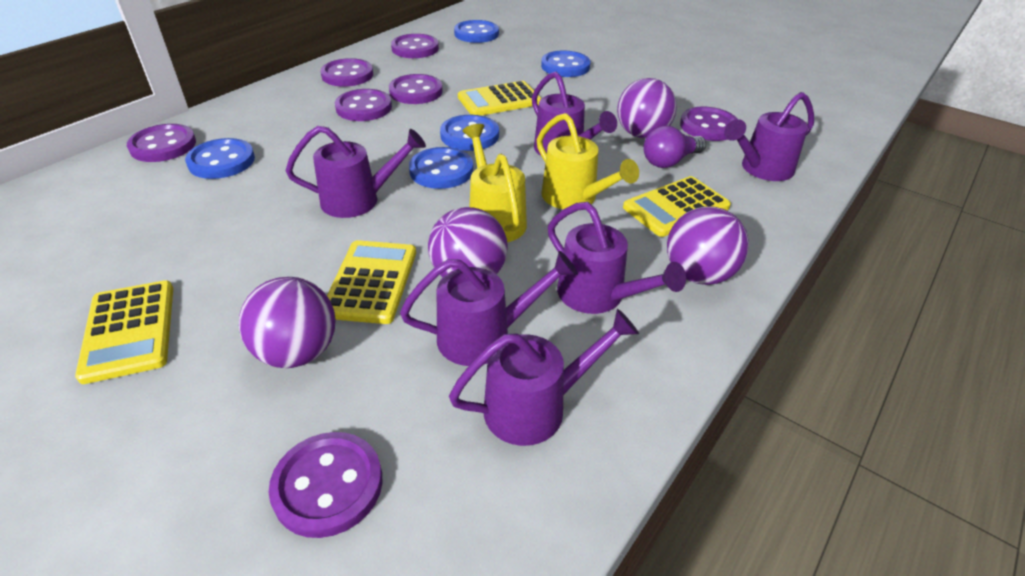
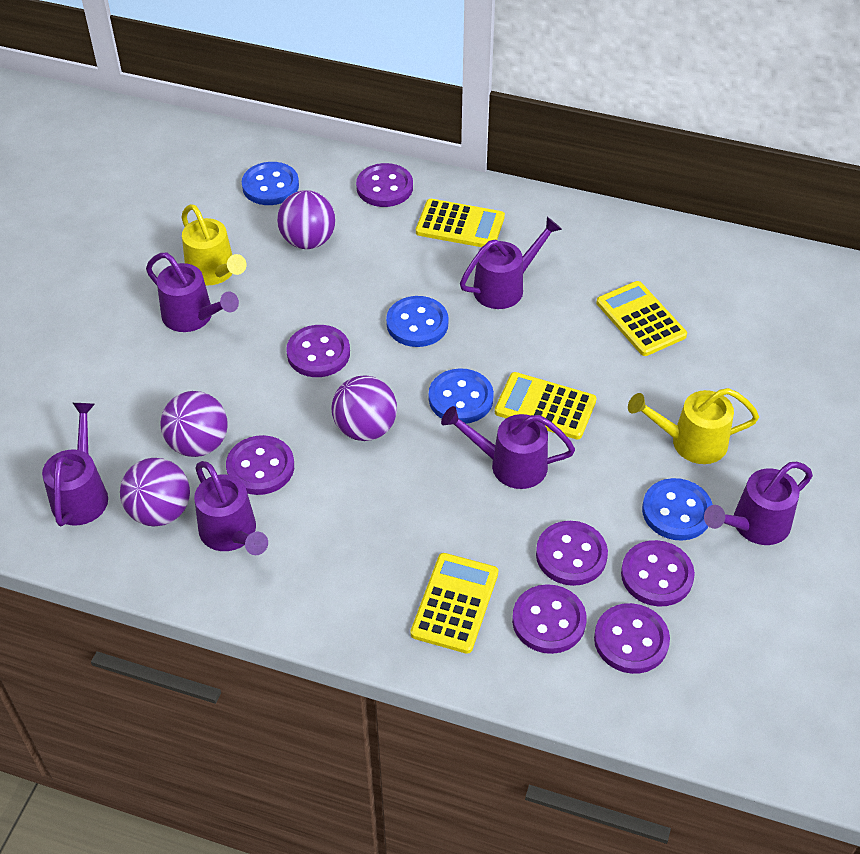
blue button: [185,138,255,179] [409,147,473,189] [440,115,499,151] [454,20,499,43] [541,50,590,77] = 5 -> [242,162,299,205] [386,296,449,347] [429,368,494,424] [642,478,713,541] = 4
purple light bulb: [643,126,706,168] = 1 -> none = 0

